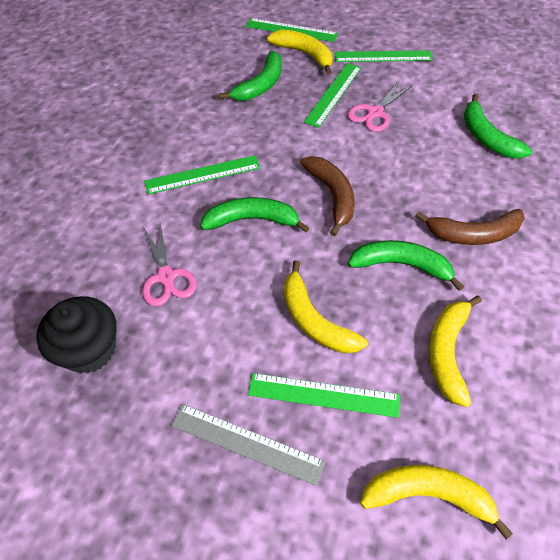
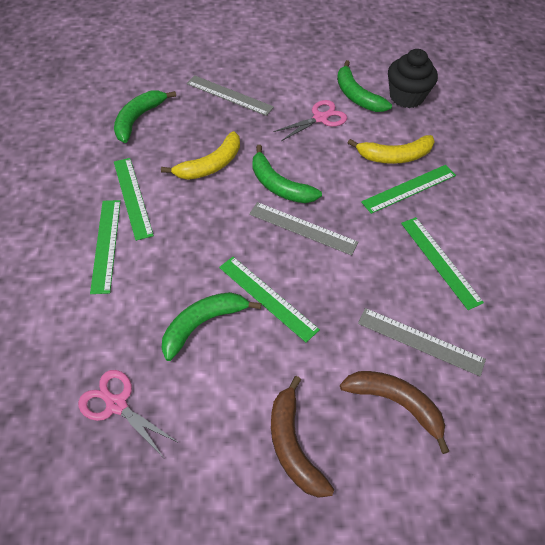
grey ruler: [171,404,325,486] = 1 -> [186,75,274,116] [249,202,358,255] [358,308,486,376] = 3
yellow banana: [267,29,333,75] [284,260,368,353] [360,465,513,539] [429,296,482,408] = 4 -> [161,131,240,180] [348,135,435,164] = 2

